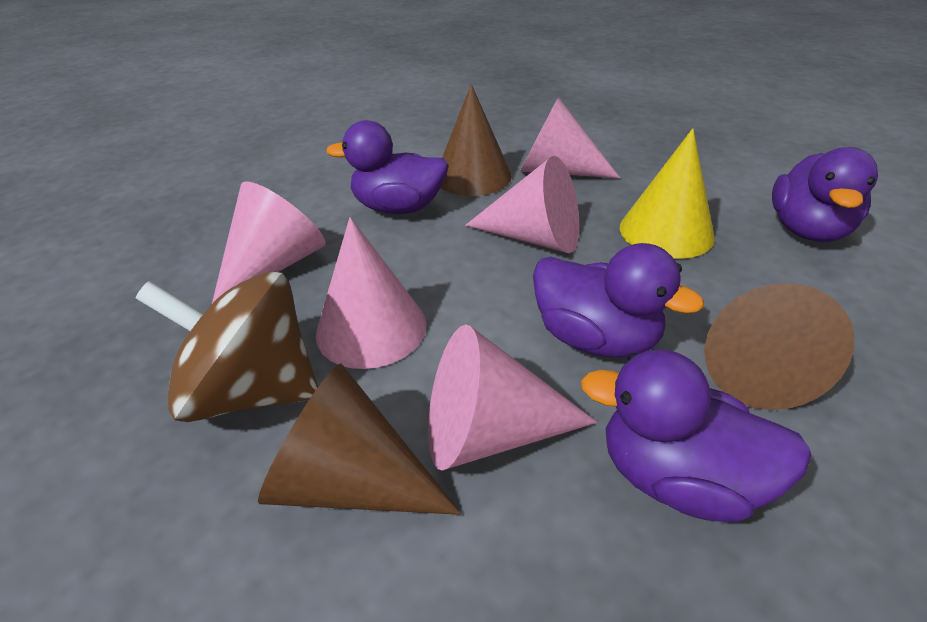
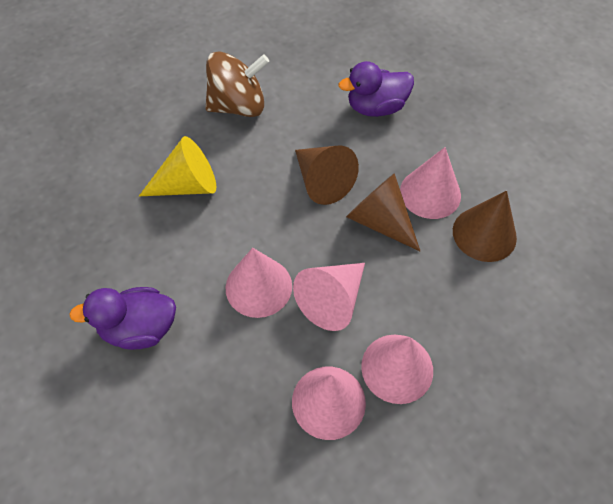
purple duck: [326,120,449,214] [533,243,704,358] [581,350,812,523] [772,147,878,242] = 4 -> [69,287,176,350] [338,61,414,117] = 2

